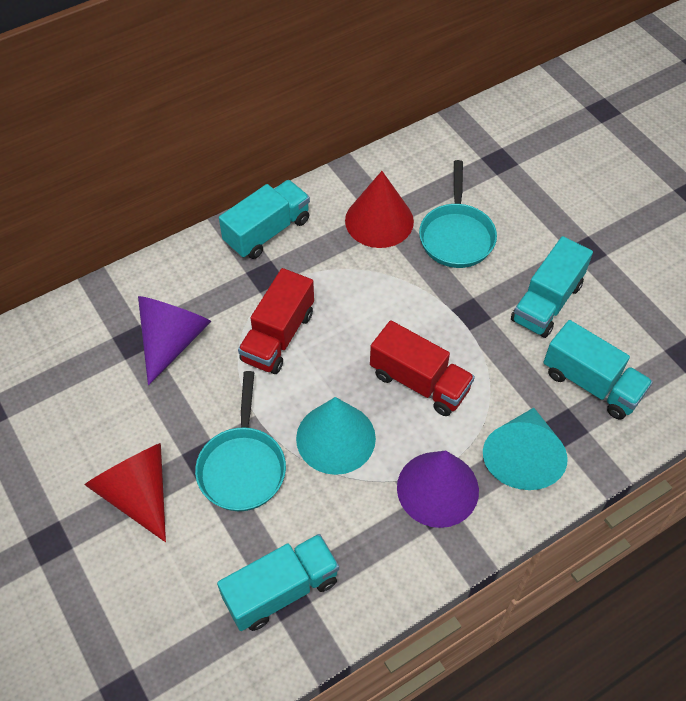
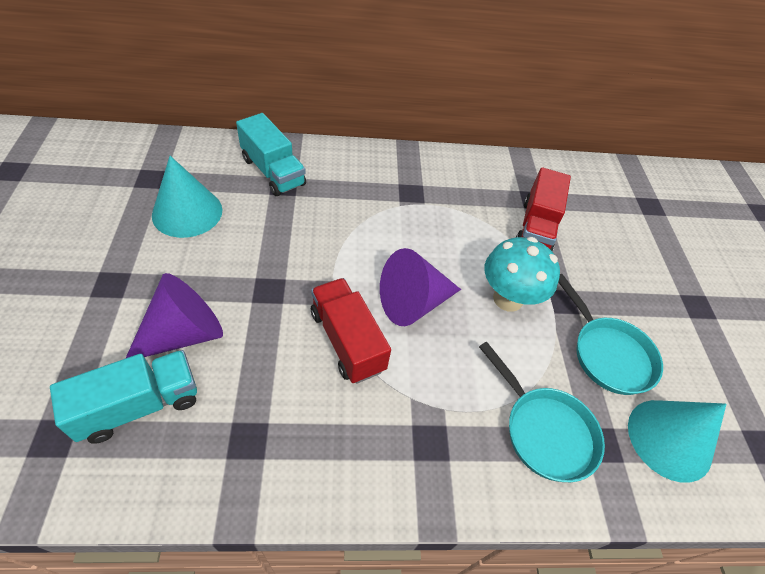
red cone: [84,443,166,542] [345,171,414,248] = 2 -> none = 0
turquoise mushroom: none = 0 -> [484,237,560,312] = 1
turquoise truck: [217,534,339,631] [219,180,310,259] [511,236,593,338] [544,320,653,420] = 4 -> [50,350,197,444] [236,113,306,196] = 2

